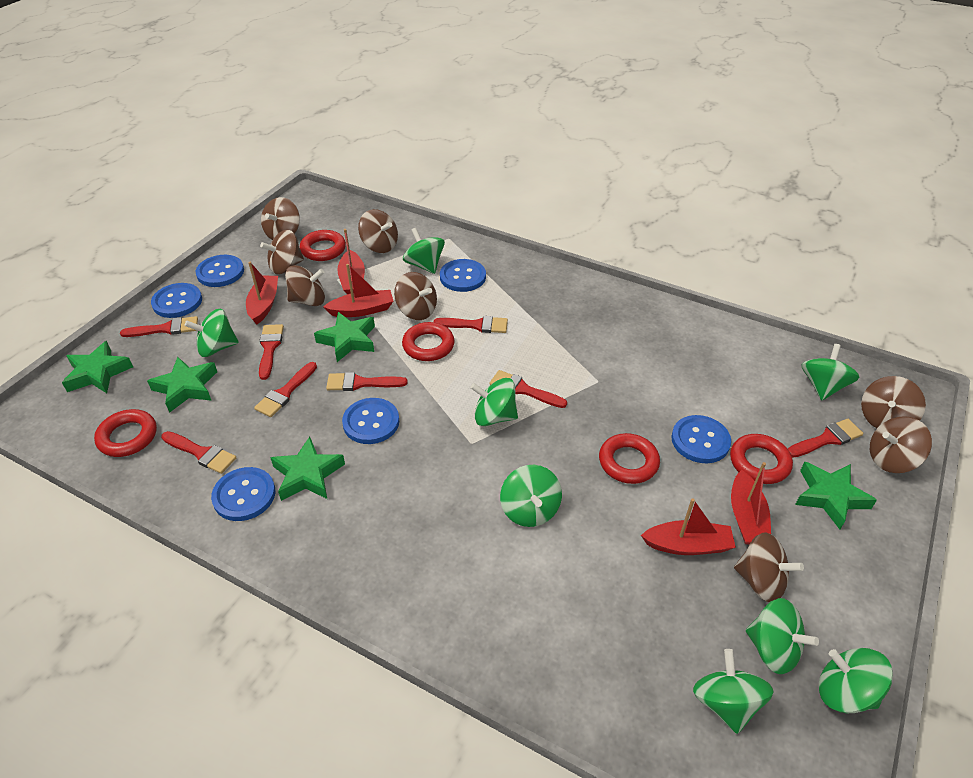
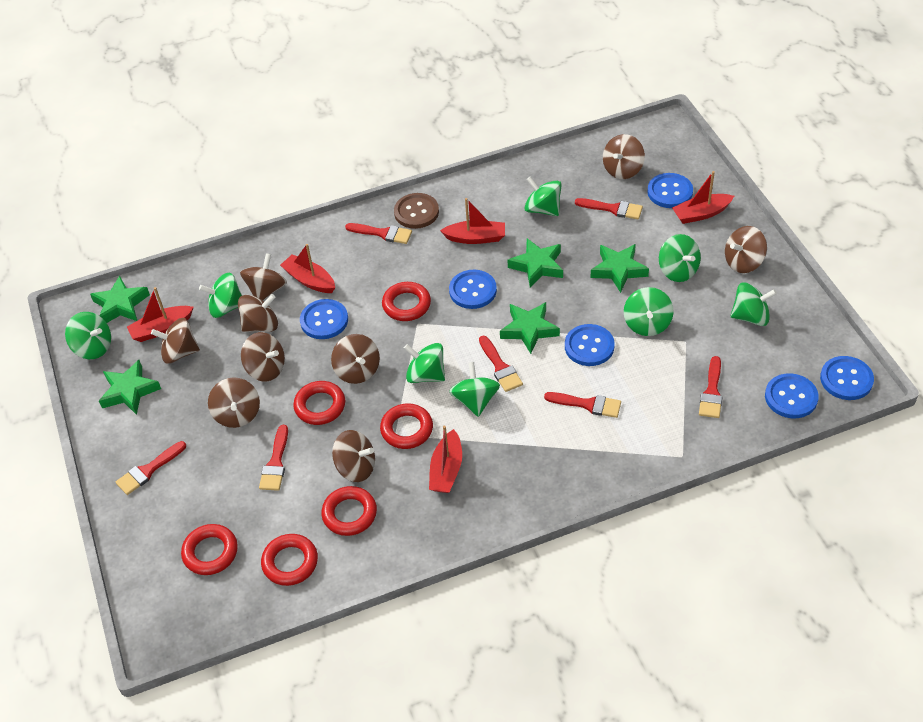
brown button: none = 0 -> [394,193,439,229] = 1
brown spinning top: [260,230,304,274] [261,197,300,240] [285,265,325,306] [358,209,398,253] [394,272,437,320] [734,533,804,602] [861,376,926,428] [870,416,932,473] = 8 -> [151,318,200,364] [208,377,260,428] [238,294,278,332] [240,253,287,300] [241,332,285,381] [331,334,380,384] [332,430,375,482] [603,134,645,179] [725,226,767,273] = 9
red brush: [120,316,198,337] [161,431,236,474] [254,362,317,417] [259,324,284,380] [326,372,408,391] [434,316,508,333] [490,370,567,408] [788,419,863,458] = 8 -> [115,441,186,495] [259,425,288,491] [345,223,412,244] [479,336,523,392] [544,392,621,418] [575,198,643,219] [699,356,722,418] = 7
red ring: [94,409,157,457] [300,230,346,261] [402,322,455,361] [599,433,660,484] [730,434,793,484] = 5 -> [181,524,238,575] [261,534,318,586] [293,381,345,425] [321,486,377,536] [380,403,433,449] [382,282,431,321] = 6

